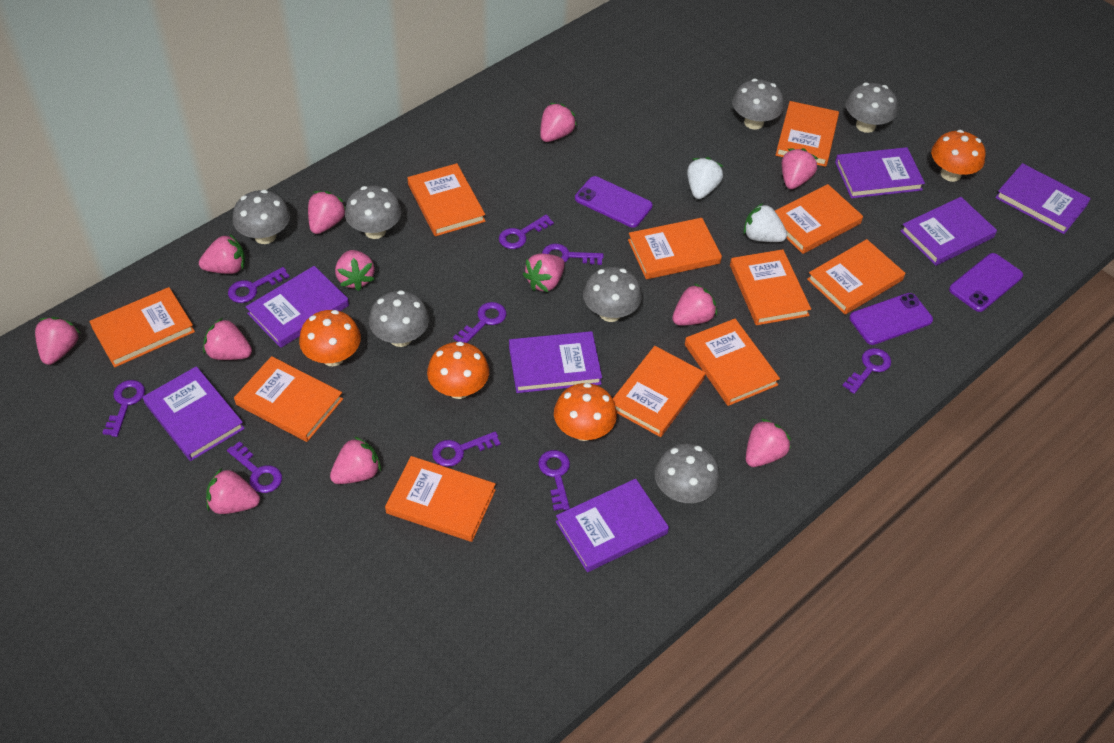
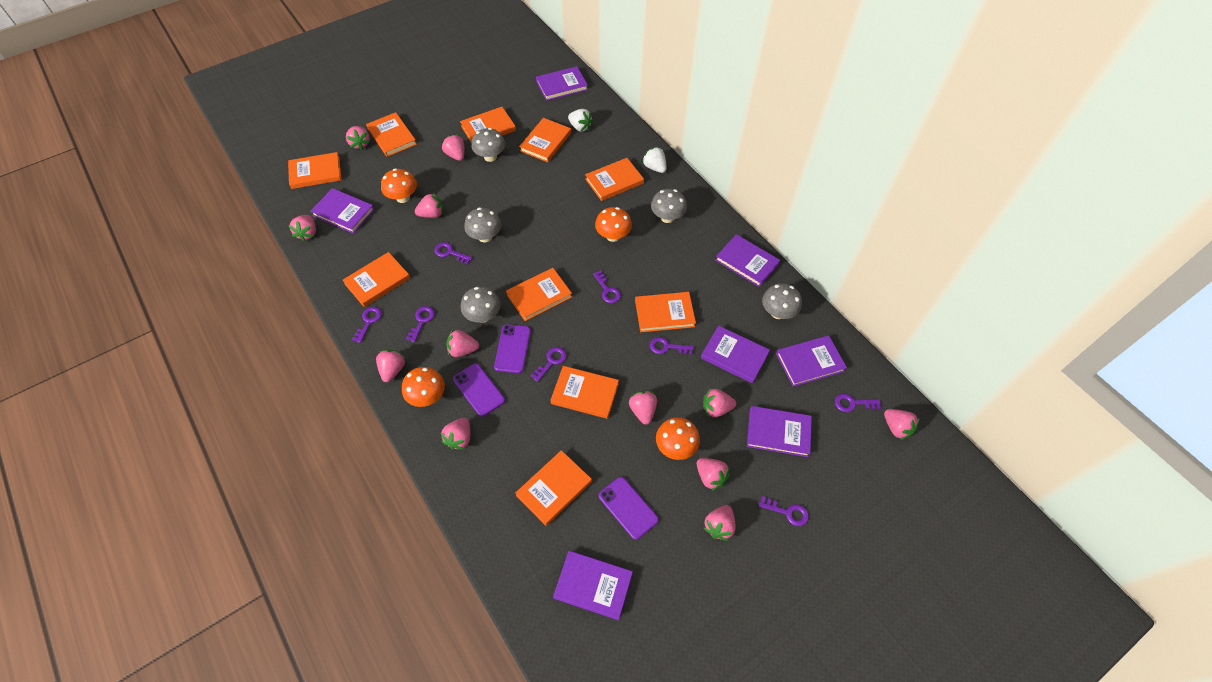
grey mushroom: [232,190,290,244] [345,185,402,239] [369,290,429,347] [583,267,642,322] [655,443,720,503] [732,79,784,130] [846,83,898,133] = 7 -> [461,286,500,323] [464,207,501,242] [471,128,506,162] [651,189,687,223] [762,283,802,319] = 5
orange book: [89,287,195,367] [234,356,343,442] [385,456,496,542] [408,163,485,236] [613,346,705,437] [628,218,722,279] [685,319,780,406] [730,249,811,325] [775,184,863,254] [776,101,839,167] [807,239,905,314] = 11 -> [288,152,342,189] [343,252,410,307] [366,112,417,157] [460,107,516,143] [506,268,572,321] [515,450,592,526] [519,118,571,162] [551,366,619,419] [585,158,644,201] [635,292,696,332] = 10
purple key: [102,380,145,437] [227,441,282,493] [228,267,289,303] [432,431,500,467] [453,302,506,343] [499,215,554,249] [538,450,570,511] [542,244,604,265] [842,348,891,394] = 9 -> [352,307,382,343] [406,306,435,342] [435,242,472,264] [530,347,566,382] [593,271,621,303] [650,337,694,355] [759,496,809,526] [835,394,881,412] = 8

